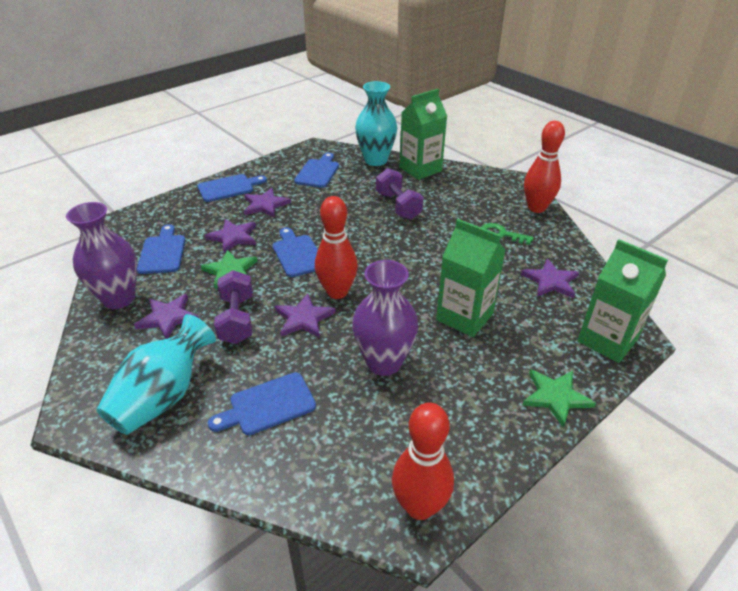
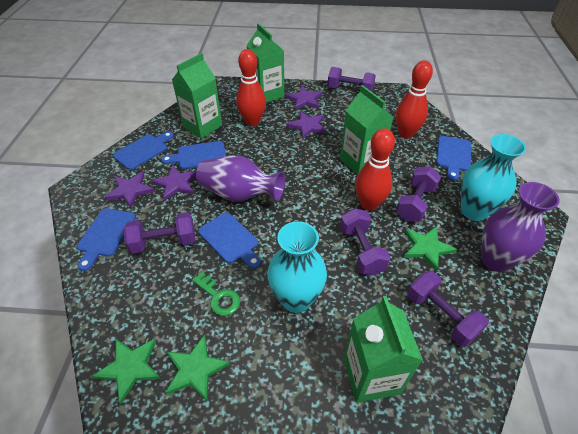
green carton: [400,89,447,180] [436,219,506,337] [577,239,668,363] = 3 -> [172,53,222,139] [246,23,284,103] [340,85,393,176] [344,296,423,403] = 4
green star: [201,250,258,289] [522,369,596,428] = 2 -> [92,339,161,404] [165,335,230,401] [404,226,457,271] = 3
purple dumbbell: [214,270,253,344] [376,168,424,220] = 2 -> [123,212,195,254] [328,67,376,92] [340,208,391,276] [396,166,441,222] [407,271,489,347] = 5
purple star: [134,294,199,339] [205,219,256,253] [244,188,291,218] [275,293,336,338] [521,259,579,298] = 5 -> [104,172,155,208] [151,165,196,201] [285,86,322,110] [287,111,326,139] = 4

